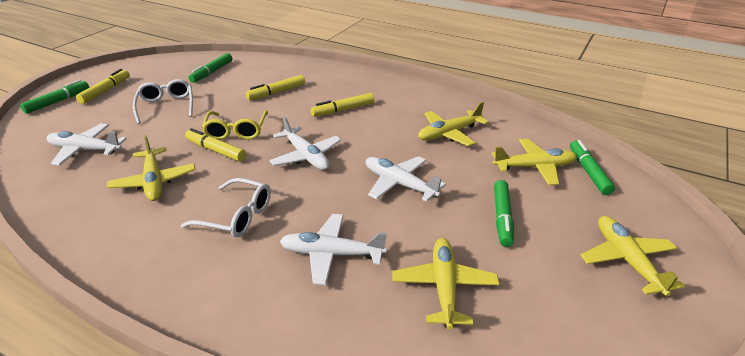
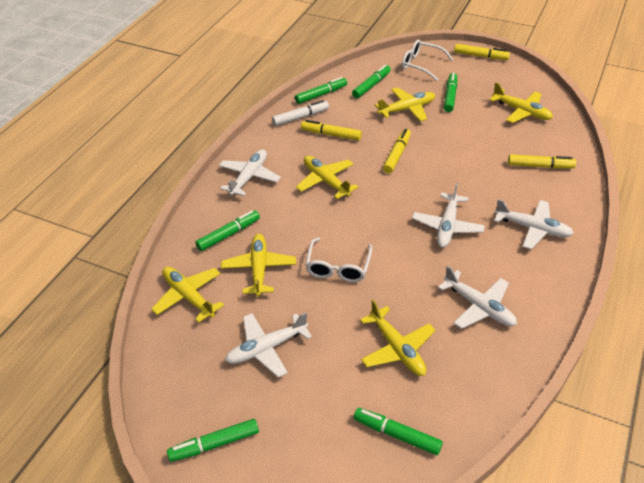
green marker: [20,80,89,114] [188,53,232,83] [494,180,514,247] [570,140,615,195] = 4 -> [167,419,259,462] [196,210,260,251] [295,77,347,104] [352,65,391,98] [354,408,443,455] [444,72,457,112] = 6
white marker: none = 0 -> [272,100,329,126] = 1
white plane: [47,123,127,166] [269,116,341,170] [280,214,387,285] [366,156,446,202] = 4 -> [219,149,281,196] [225,313,312,378] [412,182,485,248] [438,265,517,329] [494,199,574,250] = 5
yellow glasses: [201,110,268,140] = 1 -> none = 0
yellow plane: [107,135,196,201] [392,238,499,330] [418,102,489,146] [492,139,577,185] [581,216,685,296] = 5 -> [151,267,224,323] [221,234,296,297] [296,156,358,199] [360,300,435,376] [375,87,435,121] [489,82,553,123] = 6

